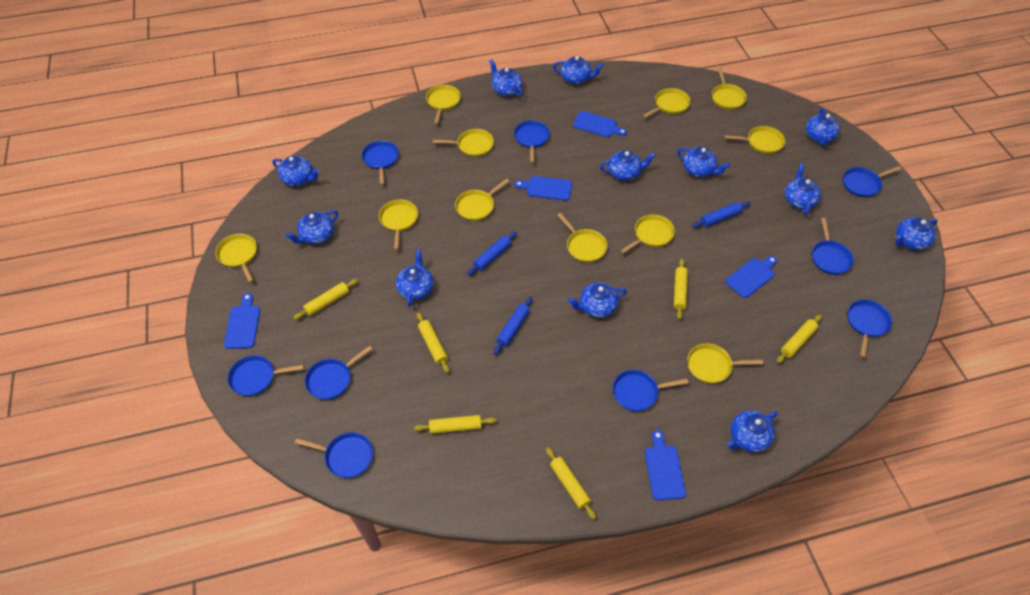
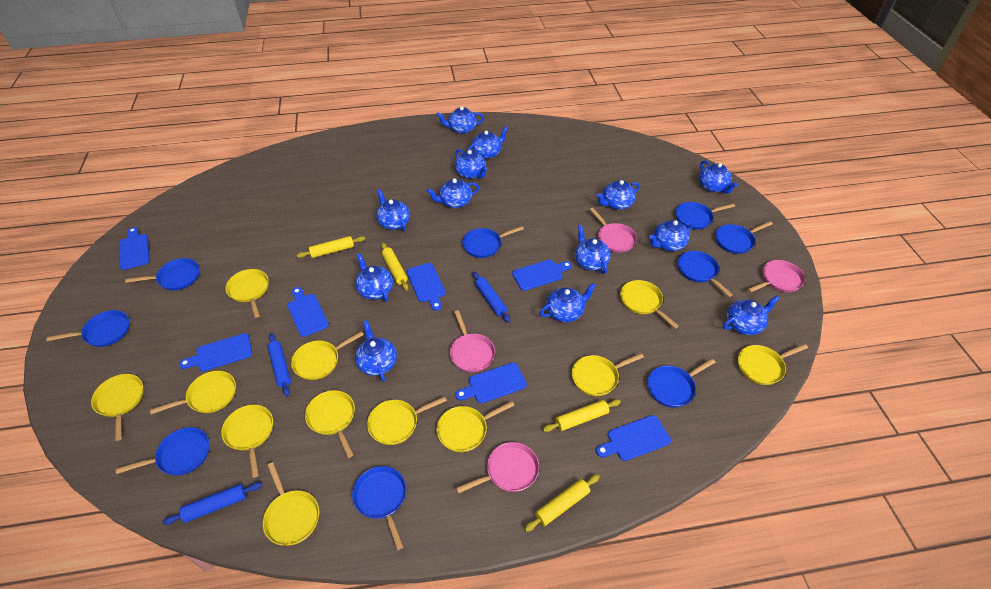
blue cutting board: [224,293,260,349] [514,176,572,201] [573,111,627,137] [645,430,686,500] [725,256,777,298] = 5 -> [119,227,150,270] [179,333,252,371] [287,287,329,337] [407,263,445,311] [455,363,527,403] [512,259,572,291] [596,415,671,461] = 7
blue teapot: [272,156,319,186] [285,210,338,244] [396,249,434,307] [489,59,522,97] [553,56,603,85] [568,282,627,318] [600,150,656,181] [677,147,730,177] [727,410,777,452] [785,163,821,214] [806,108,840,146] [895,217,938,250] = 12 -> [355,253,393,302] [355,320,397,382] [376,189,410,231] [427,179,479,208] [436,106,484,134] [454,149,488,179] [467,127,508,159] [539,283,596,322] [574,225,611,274] [596,180,640,210] [649,220,693,251] [699,160,738,194] [723,296,780,335] = 13
pink pan: none = 0 -> [450,310,495,373] [456,442,539,494] [590,208,637,253] [748,260,806,293] = 4
yellow pan: [215,234,257,283] [379,200,418,250] [426,85,461,124] [433,129,494,157] [455,179,509,221] [557,213,607,263] [620,214,675,254] [643,88,690,118] [687,343,763,384] [712,67,747,110] [724,126,785,154] = 11 -> [91,374,144,441] [150,371,236,414] [221,405,273,478] [225,269,269,318] [263,462,319,546] [291,331,364,380] [305,390,355,458] [367,396,447,445] [437,401,514,452] [572,353,644,396] [620,280,679,329] [738,344,808,385] = 12
yellow rolling pin: [293,279,358,320] [414,415,496,434] [417,312,450,373] [546,447,596,520] [674,259,688,320] [777,315,822,363] = 6 -> [297,236,365,258] [381,243,409,290] [524,474,600,532] [543,399,621,432] = 4

